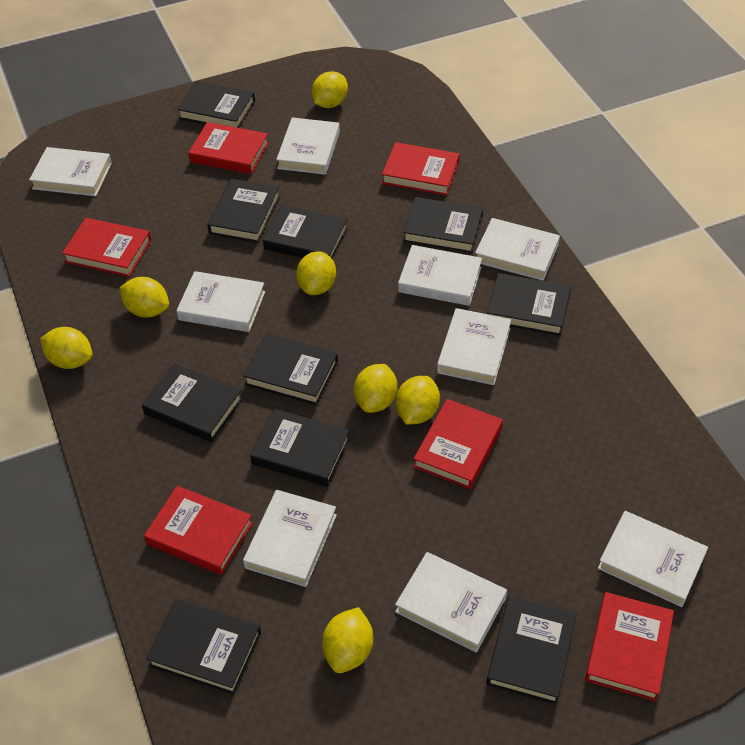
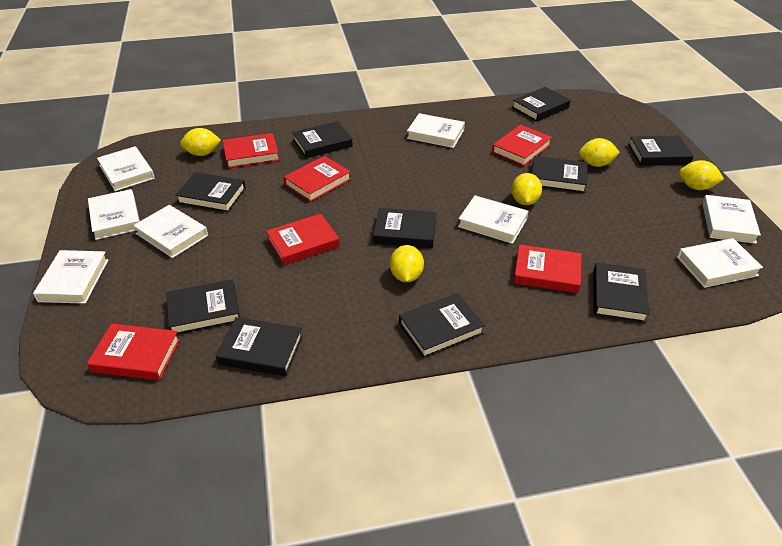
white book: [29,147,112,196] [176,271,265,332] [243,490,337,587] [276,117,340,175] [395,552,507,653] [398,245,482,306] [437,308,511,385] [475,218,560,281] [598,511,708,607] = 9 -> [33,250,108,304] [88,189,140,240] [97,146,155,191] [133,205,208,258] [407,113,465,148] [458,195,528,244] [677,238,763,288] [702,195,761,244] = 8
yellow lemon: [40,327,93,369] [119,277,169,318] [296,251,336,295] [312,71,348,108] [322,607,373,673] [354,364,397,413] [396,376,440,425] = 7 -> [180,128,221,156] [390,245,424,282] [511,173,542,205] [579,138,620,167] [679,160,724,190] = 5

